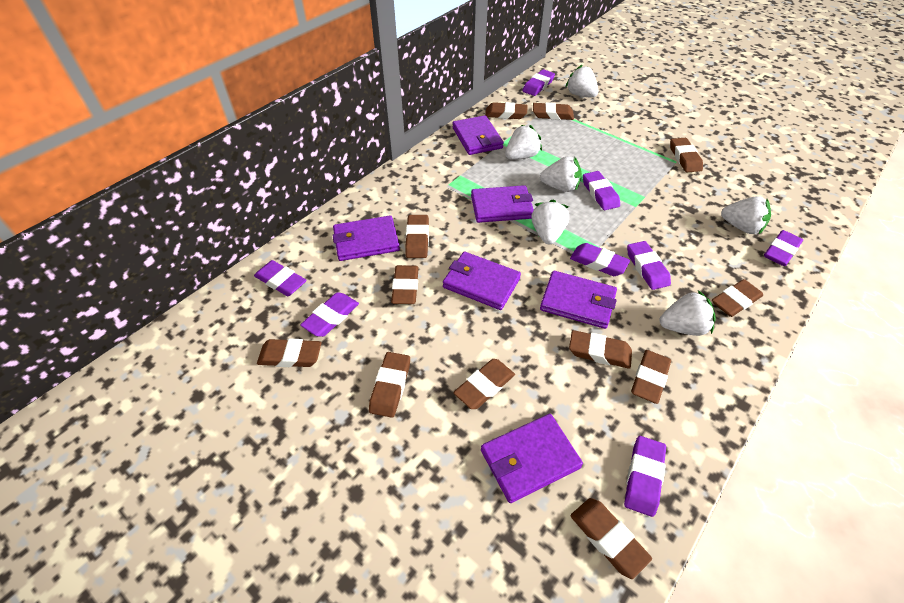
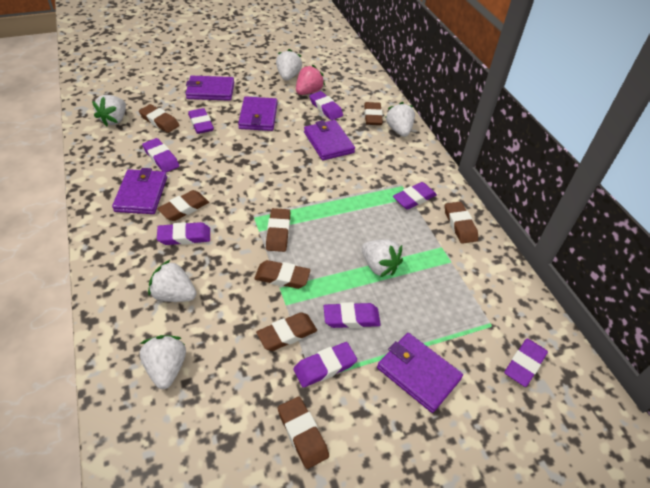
brown eraser: [257,338,321,367] [369,352,410,418] [391,265,419,304] [405,215,429,258] [453,359,515,409] [485,102,528,119] [533,102,574,120] [569,330,632,369] [570,498,652,579] [631,350,671,404] [670,138,703,172] [712,279,763,317] = 12 -> [139,104,180,133] [157,190,209,221] [254,260,311,289] [256,312,317,351] [266,208,291,252] [278,396,329,469] [364,102,383,125] [445,202,478,244] = 8
pink strawberry: none = 0 -> [296,65,325,95] = 1
purple wallet: [332,215,400,261] [443,252,521,310] [452,115,504,155] [471,185,534,223] [481,414,583,503] [540,271,617,329] = 6 -> [112,168,167,214] [186,76,234,101] [238,96,277,131] [304,120,355,160] [377,333,463,413] = 5

